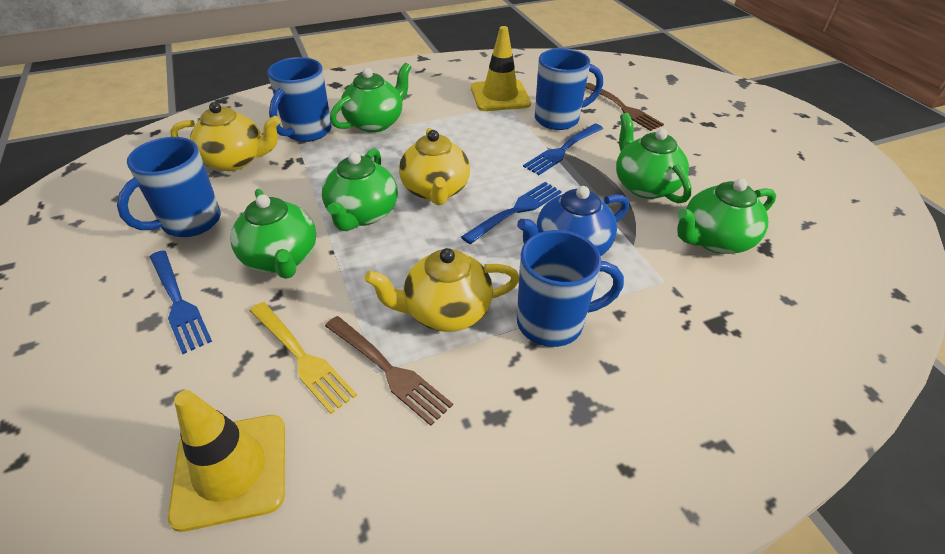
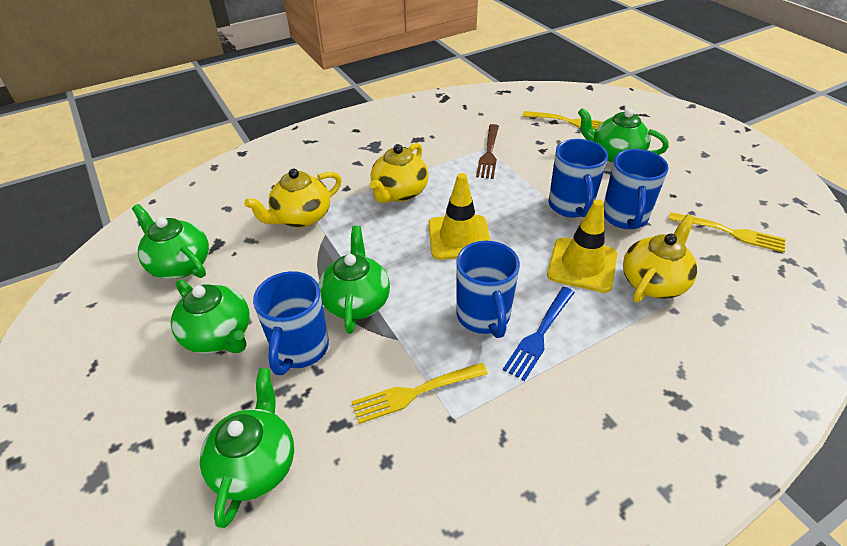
blue fork: [150,250,212,354] [461,182,562,244] [523,124,603,175] = 3 -> [503,287,575,381] = 1
blue teapot: [517,186,629,256] = 1 -> none = 0
brown fork: [325,316,453,426] [586,83,664,131] = 2 -> [476,124,499,179] = 1
yellow fork: [250,302,357,414] = 1 -> [352,363,488,424] [523,111,603,130] [669,212,785,253] = 3

